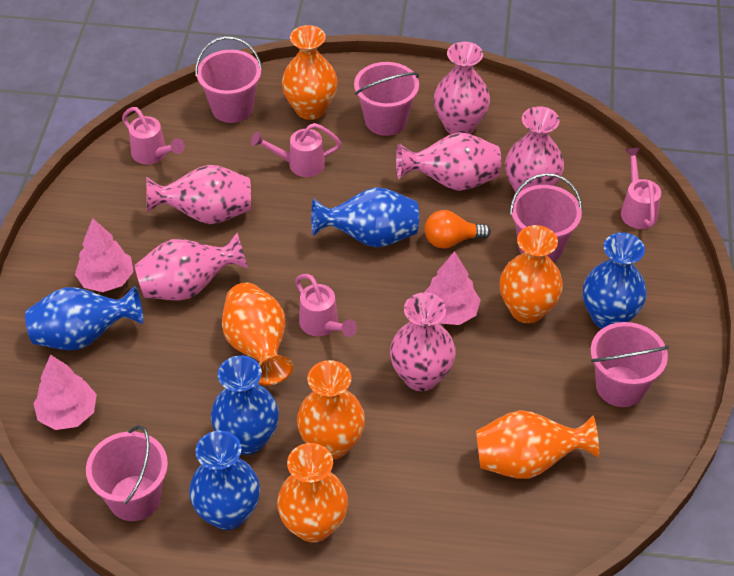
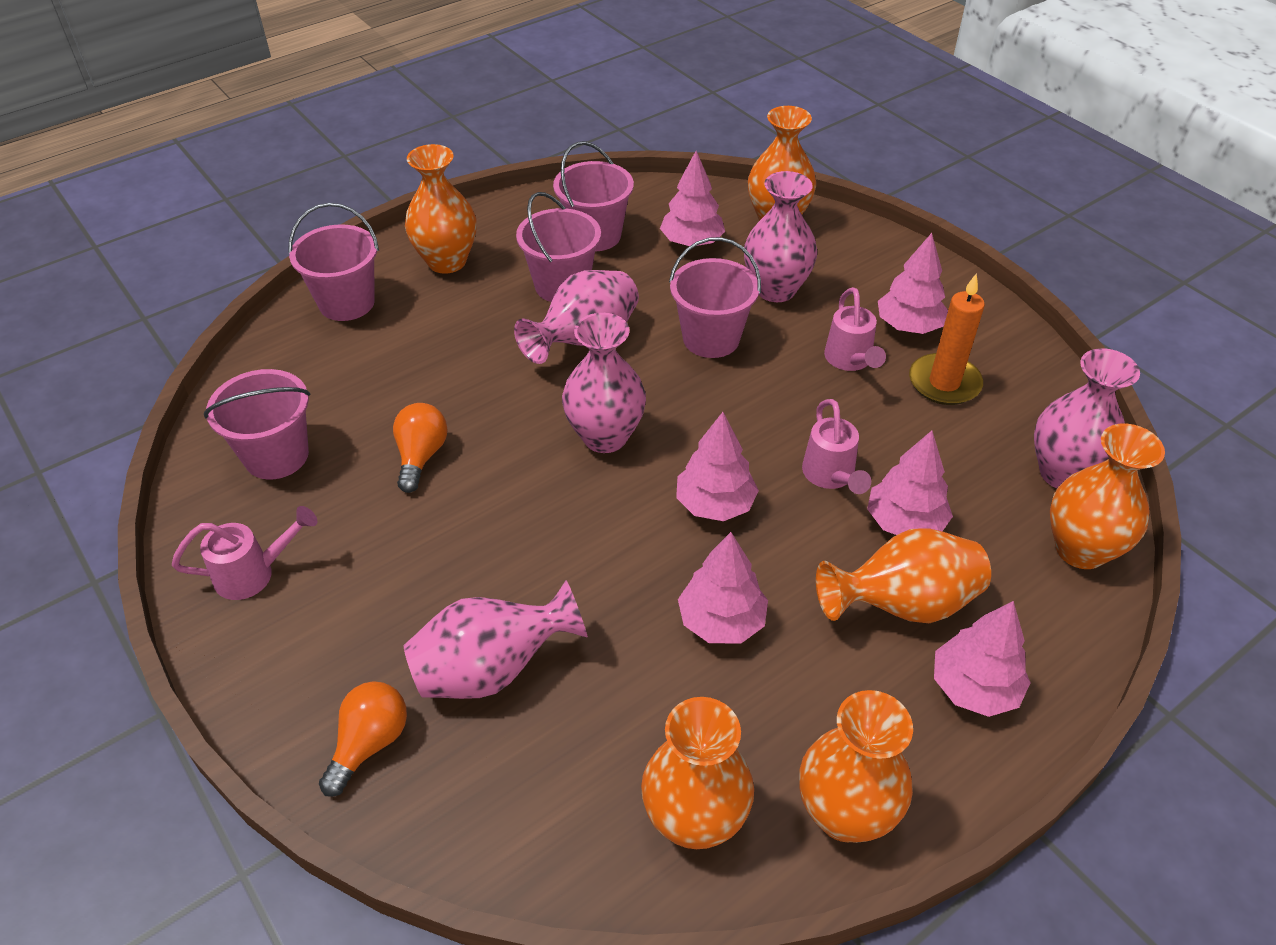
blue vase: [25,286,143,350] [189,431,260,530] [211,356,279,455] [311,187,419,247] [583,233,647,329] = 5 -> none = 0
orange candle: none = 0 -> [909,273,985,405] = 1
orange light bulb: [425,210,491,249] = 1 -> [319,681,407,797] [393,403,447,493] = 2
pink tree: [33,354,97,430] [75,218,134,292] [424,251,481,325] = 3 -> [660,151,725,246] [676,412,759,521] [678,532,768,644] [867,431,953,535] [878,233,948,334] [934,601,1031,717] = 6
pink vase: [135,233,248,301] [146,165,251,224] [390,293,456,391] [396,132,501,191] [434,42,490,134] [505,106,564,193] = 6 -> [404,580,588,699] [514,270,639,364] [562,313,646,453] [744,171,817,302] [1034,348,1140,488] = 5
pink watering can: [122,107,185,164] [251,123,341,177] [295,274,357,337] [621,148,661,229] = 4 -> [172,506,317,600] [802,399,871,494] [824,287,886,371] = 3

